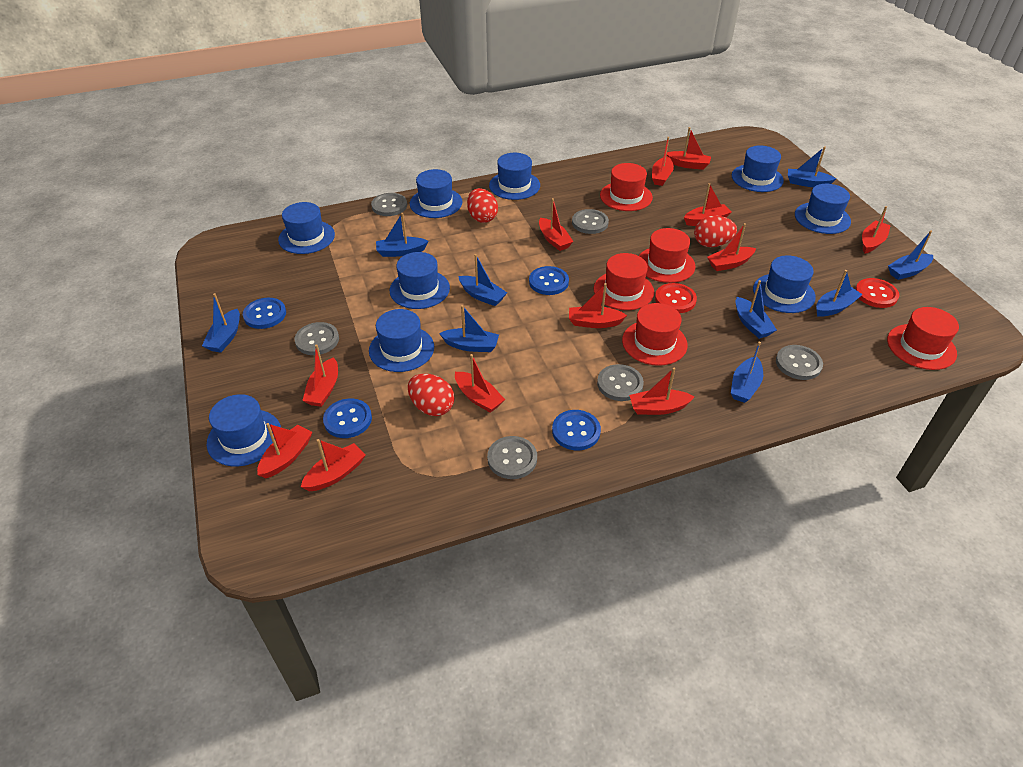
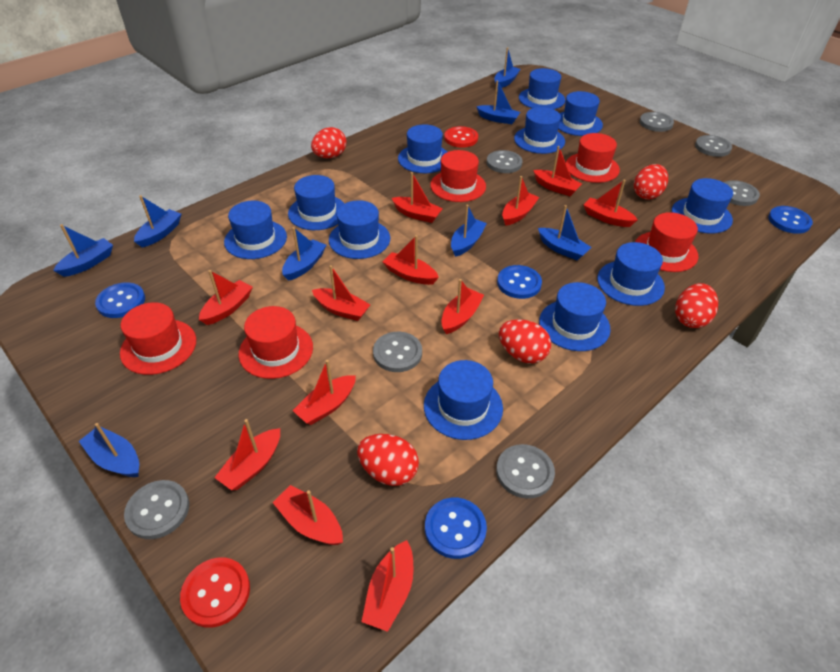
blue boat: [202,293,240,352] [376,213,428,257] [439,305,499,352] [459,254,507,306] [731,342,763,403] [735,280,777,339] [788,146,836,187] [816,270,863,317] [888,231,933,280] = 9 -> [53,224,113,277] [79,423,139,477] [134,195,181,248] [282,227,326,281] [451,205,487,257] [476,80,520,124] [494,47,520,89] [538,205,591,260] = 8
blue hat: [207,394,281,466] [278,202,335,254] [369,309,434,372] [390,252,450,309] [410,169,462,218] [489,153,540,200] [732,145,784,192] [753,256,816,313] [795,184,851,234] = 9 -> [224,201,287,259] [288,175,345,230] [329,200,390,259] [398,124,447,173] [424,360,503,440] [514,107,565,154] [519,68,565,109] [539,282,611,351] [558,91,603,136] [597,242,665,306] [672,178,733,234] = 11
grey button: [295,322,339,355] [371,193,407,216] [487,436,537,479] [572,209,609,234] [597,364,644,401] [776,345,823,380] = 6 -> [124,480,189,539] [373,332,422,372] [487,150,523,173] [496,444,555,499] [639,112,674,132] [695,135,732,157] [724,180,760,206] = 7
red egg: [408,374,454,416] [467,188,498,223] [694,215,737,247] = 3 -> [311,127,346,158] [357,434,419,486] [499,319,551,363] [634,164,668,200] [675,283,718,328] = 5

